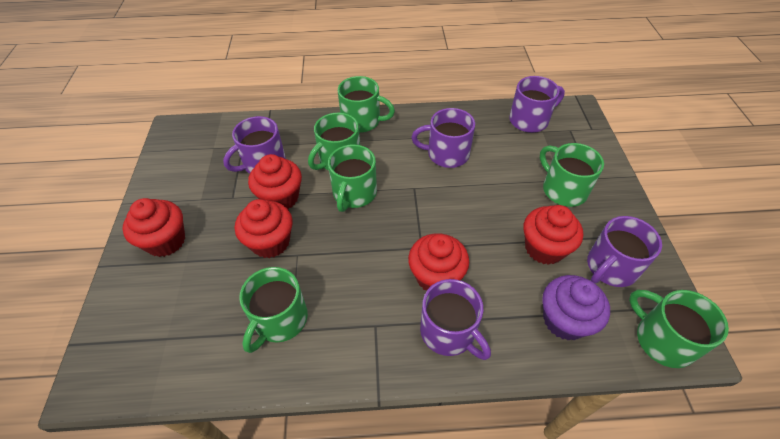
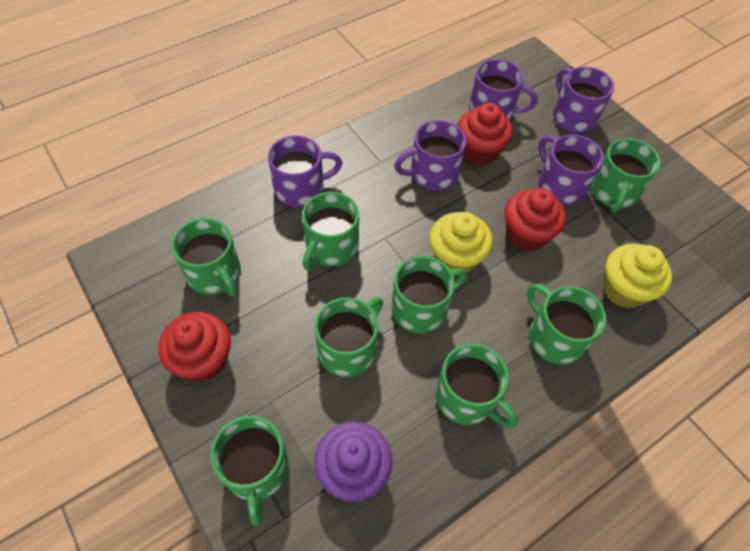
green mug: [239,267,308,353] [308,113,360,171] [328,144,377,212] [338,76,395,133] [540,143,604,207] [629,290,729,368] = 6 -> [171,218,241,297] [210,416,289,526] [302,192,359,270] [315,297,383,377] [391,256,467,333] [435,344,518,428] [527,284,606,365] [591,138,660,212] = 8
red cupcake: [122,198,185,257] [235,199,293,258] [248,154,302,209] [408,233,469,290] [524,205,583,265] = 5 -> [158,312,231,382] [458,103,513,165] [505,188,566,251] = 3
yellow cupcake: none = 0 -> [430,212,493,273] [603,244,672,308] = 2

